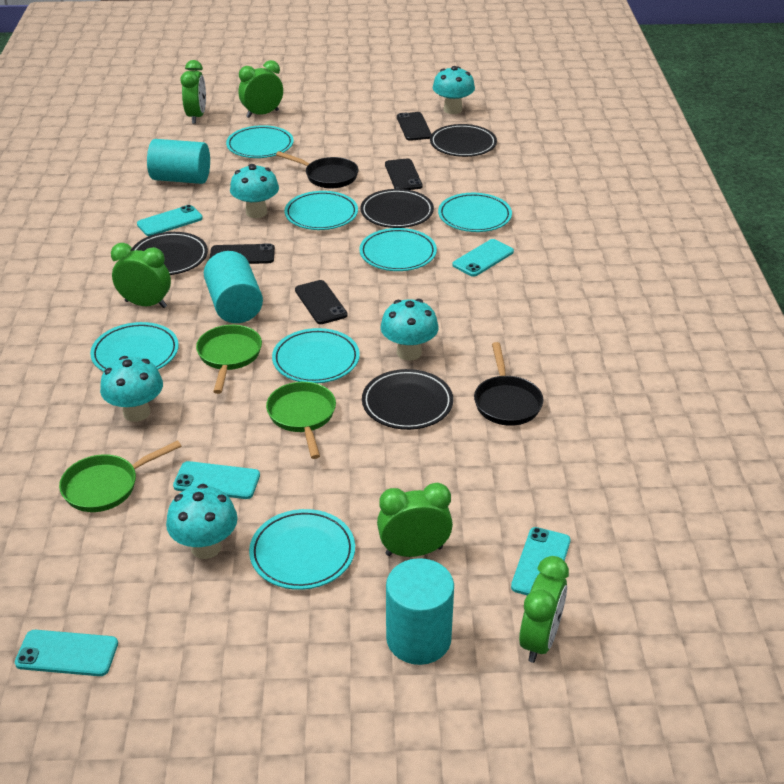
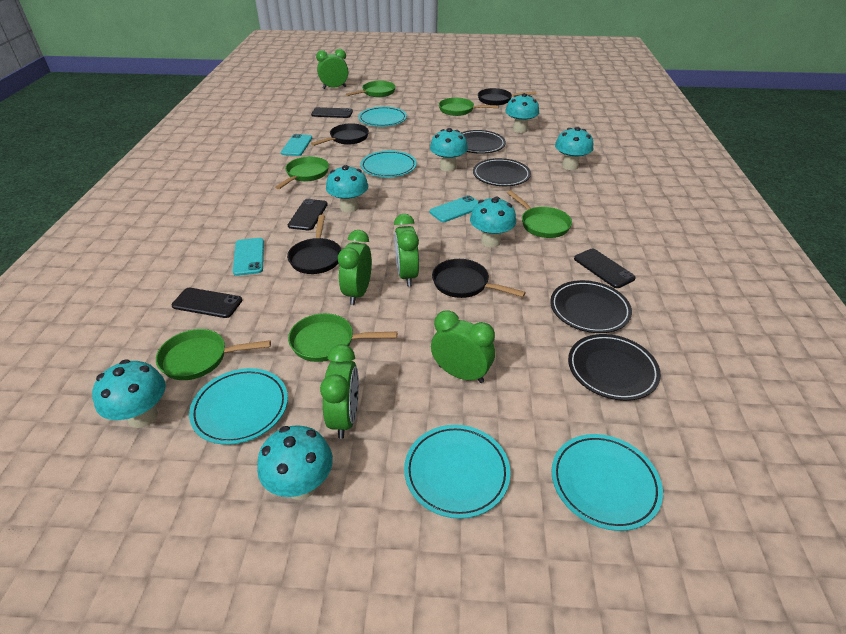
black pan: [276,151,359,188] [474,342,543,426] = 2 -> [287,215,341,274] [311,123,369,146] [432,259,526,298] [478,88,536,105] = 4
green pan: [59,440,181,512] [196,325,262,394] [266,382,336,459] = 3 -> [156,329,271,380] [275,157,329,189] [288,313,397,362] [346,81,396,97] [439,98,499,116] [507,190,572,238] = 6
turquoise cylinder: [147,139,210,184] [204,251,263,323] [386,558,454,665] = 3 -> none = 0
turquoise mushroom: [100,356,163,422] [166,484,238,559] [230,164,279,218] [381,299,438,361] [433,66,475,114] = 5 -> [92,360,166,428] [257,425,333,500] [326,165,368,213] [430,128,468,172] [470,197,516,247] [505,93,539,133] [555,127,593,170] = 7
turquoise phone: [15,630,118,676] [137,205,203,236] [173,461,260,499] [452,239,514,277] [511,527,571,595] = 5 -> [233,238,264,276] [281,134,312,156] [430,195,478,222] = 3
turquoise plate: [90,322,179,372] [226,125,294,158] [249,509,355,590] [272,328,360,383] [284,191,358,230] [359,228,437,271] [438,193,512,232] = 7 -> [189,368,288,445] [358,107,407,127] [360,151,417,177] [404,425,511,519] [552,434,663,531] = 5

